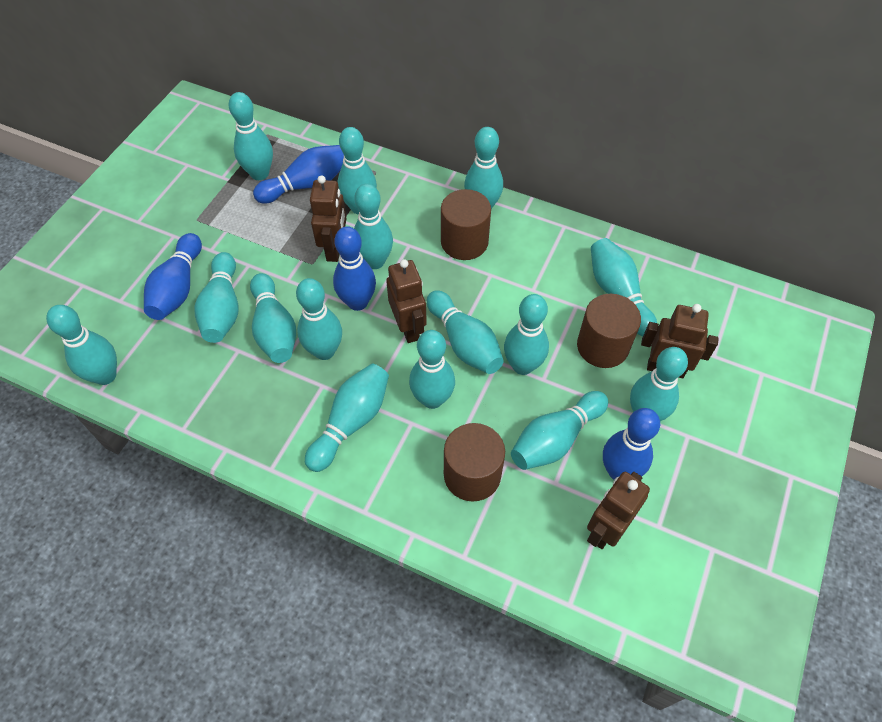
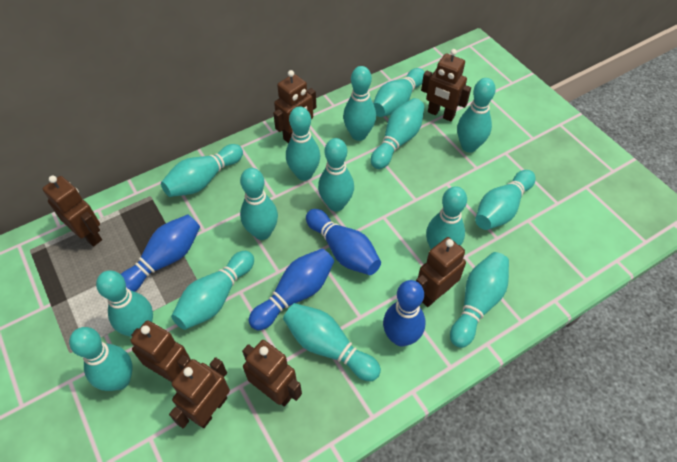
brown cylinder: [441,189,491,260] [444,423,505,502] [577,294,641,368] = 3 -> none = 0
brown robot: [310,175,347,262] [386,259,427,343] [587,472,650,549] [641,304,719,378] = 4 -> [42,176,102,247] [130,320,191,382] [169,357,230,428] [242,340,302,407] [273,70,316,143] [416,237,466,307] [421,49,471,121] = 7

